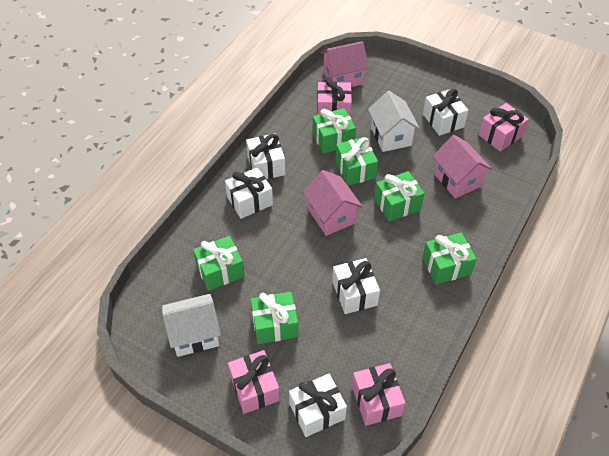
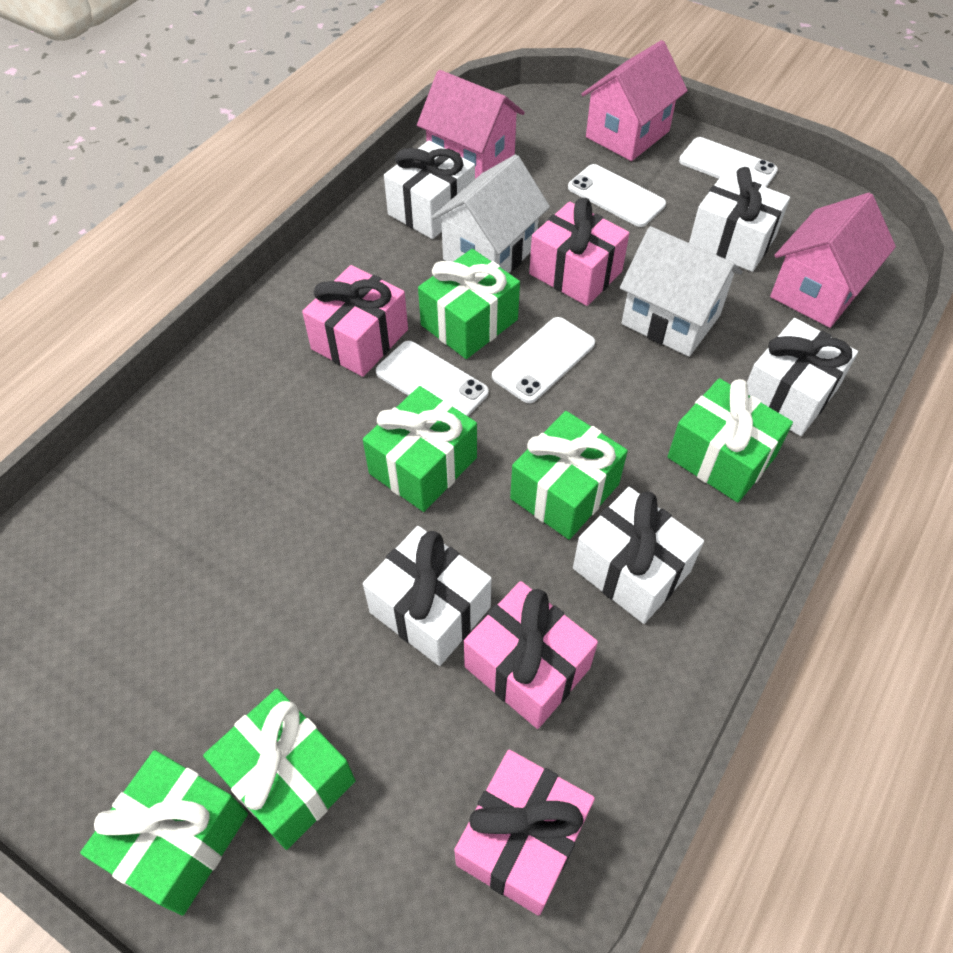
white phone: none = 0 -> [376,341,489,416] [492,317,595,403] [568,164,666,227] [679,137,778,187] = 4

